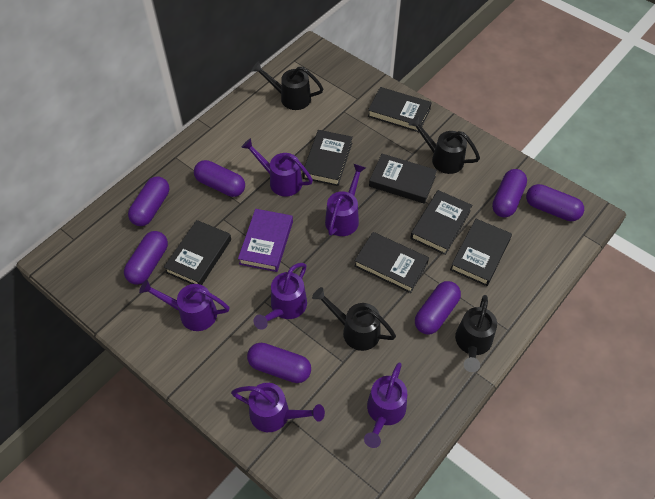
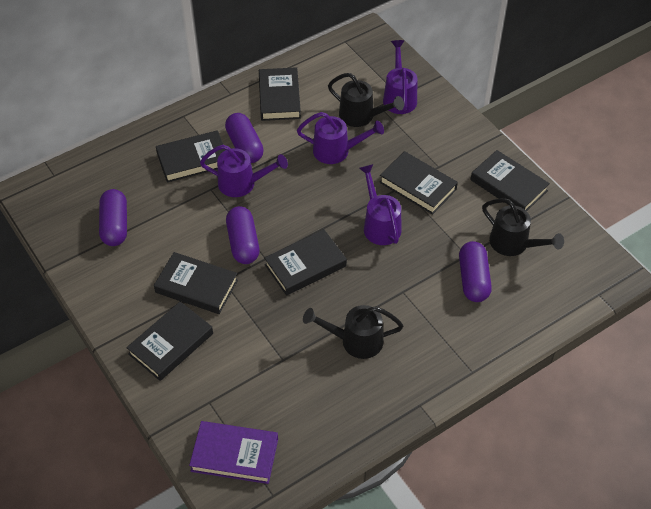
black watering can: [251,61,324,110] [312,287,396,351] [409,116,480,174] [455,295,497,372] = 4 -> [303,305,403,359] [328,73,404,127] [482,198,564,256] = 3
purple capsule: [124,231,168,285] [128,177,169,226] [194,160,245,197] [247,343,311,383] [415,281,461,334] [492,169,527,217] [526,184,584,221] = 7 -> [99,189,127,246] [225,113,264,163] [226,206,260,264] [459,241,492,302] = 4
purple watering can: [139,280,230,331] [231,383,325,432] [241,138,313,196] [254,263,307,330] [325,164,366,236] [364,362,407,448] = 6 -> [200,145,288,197] [297,112,384,164] [359,164,402,245] [383,40,417,114] = 4

